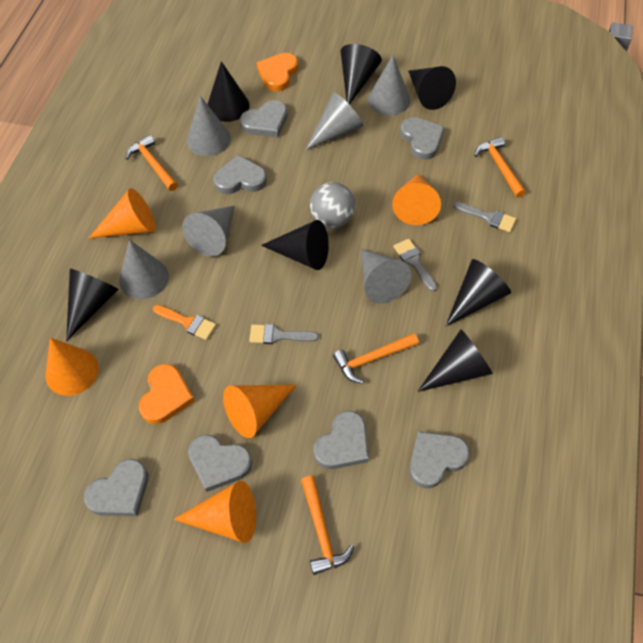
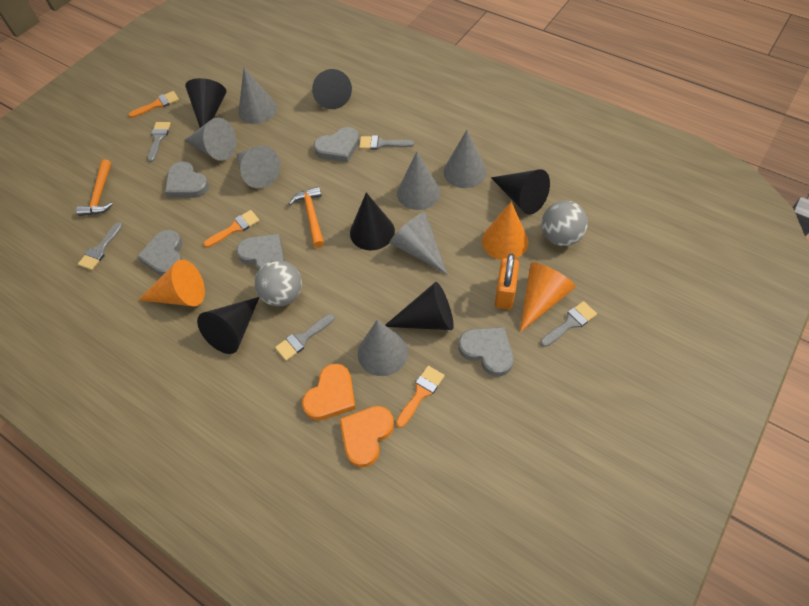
black cone: [66,269,119,341] [207,61,250,122] [261,220,329,270] [341,44,382,105] [408,66,456,110] [417,329,493,392] [446,259,511,326] = 7 -> [185,78,227,128] [197,297,259,354] [312,69,352,109] [350,192,395,250] [385,282,454,330] [491,169,550,214] = 6
grey ball: [310,182,355,228] = 1 -> [254,260,302,307] [541,201,588,246] = 2
grey brush: [249,324,319,344] [393,239,437,291] [454,202,516,232] = 3 -> [78,222,123,270] [147,122,171,162] [275,314,335,361] [359,135,414,150] [540,301,597,347] = 5
grey cone: [119,239,169,299] [182,205,235,257] [187,96,231,156] [306,92,363,150] [361,249,411,304] [368,55,410,116] = 6 -> [184,118,236,161] [236,146,280,189] [238,68,277,124] [358,320,408,376] [390,212,448,275] [397,152,441,210] [444,130,486,188] = 7
grey heart: [84,459,148,516] [188,434,252,492] [213,155,267,194] [240,100,287,137] [313,411,369,469] [400,117,445,160] [409,431,470,488] = 7 -> [137,230,183,276] [165,162,209,198] [236,234,285,270] [314,127,360,162] [458,327,514,376] = 5
orange brush: [153,305,216,340] = 1 -> [128,91,179,118] [204,210,260,248] [396,366,445,428] = 3
orange cone: [45,338,99,396] [89,188,156,238] [173,481,256,543] [223,385,297,438] [392,174,441,225] = 5 -> [138,260,205,306] [482,202,528,260] [520,262,576,332] = 3
orange hammer: [125,135,178,191] [301,476,354,575] [333,333,419,384] [474,137,526,198] = 4 -> [76,159,113,216] [289,186,324,248] = 2
orange padlock: none = 0 -> [495,253,519,310] = 1

